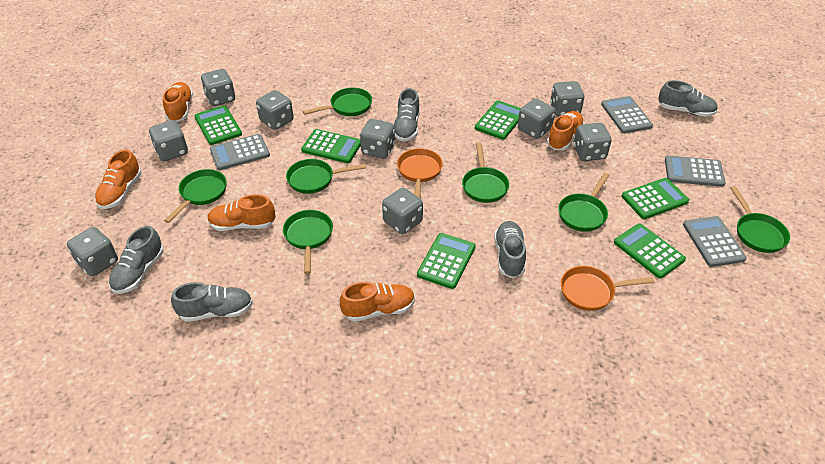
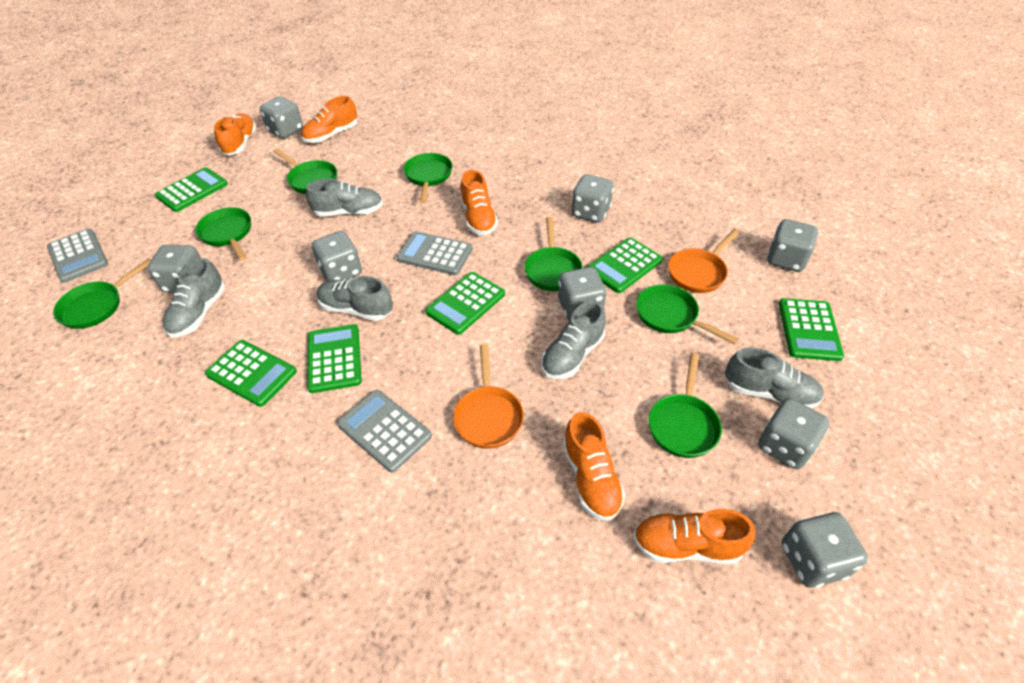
grey calculator: [210,134,270,170] [601,96,653,133] [665,155,725,187] [683,216,747,267] = 4 -> [47,229,108,283] [337,390,432,473] [396,231,473,275] = 3
grey dice: [67,227,118,276] [149,120,188,161] [201,69,235,106] [256,90,294,130] [360,119,395,159] [382,188,423,234] [518,98,555,139] [550,81,585,117] [574,123,612,161] = 9 -> [148,245,201,293] [260,96,303,139] [312,231,362,281] [558,267,606,321] [571,174,614,223] [758,398,829,469] [767,219,818,272] [782,512,868,588] = 8

